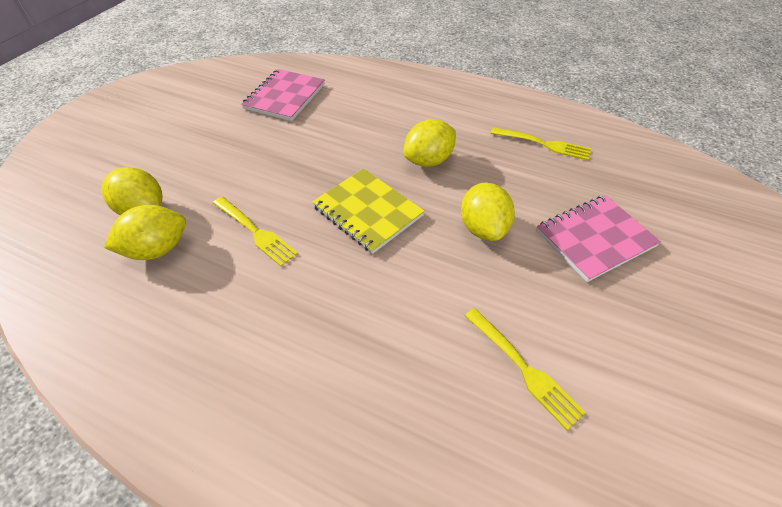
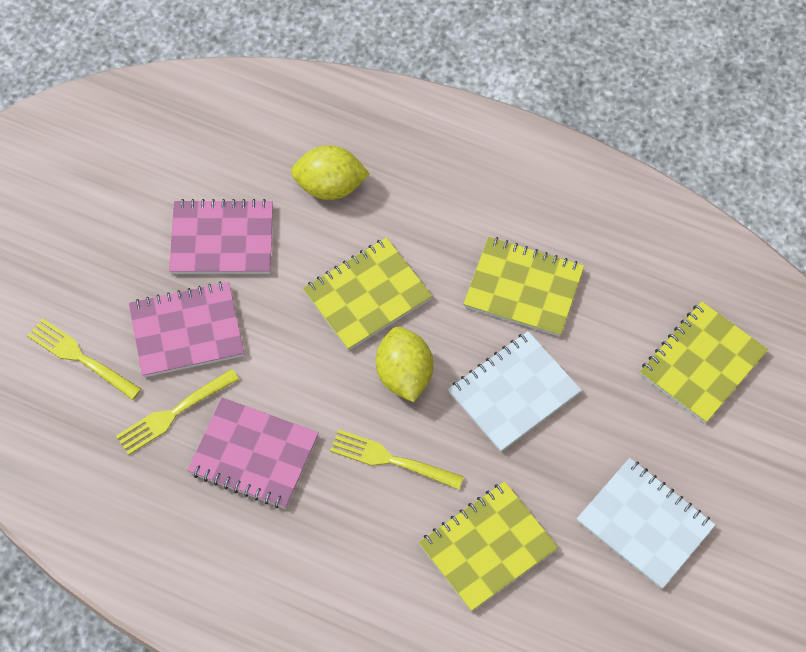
pink notebook: [241,69,325,121] [536,195,661,282] = 2 -> [129,282,244,377] [169,199,273,274] [187,397,319,509] = 3
white notebook: none = 0 -> [448,331,582,452] [577,458,715,589] = 2
yellow lemon: [102,167,163,215] [104,205,186,260] [403,119,456,167] [461,183,515,241] = 4 -> [291,145,370,200] [376,327,433,402] = 2
yellow notebook: [312,168,425,253] = 1 -> [303,237,432,351] [419,481,558,612] [463,237,584,337] [640,301,768,424] = 4

